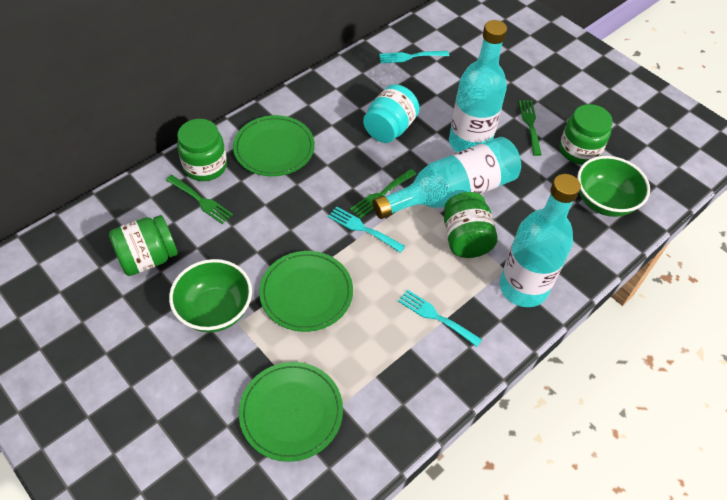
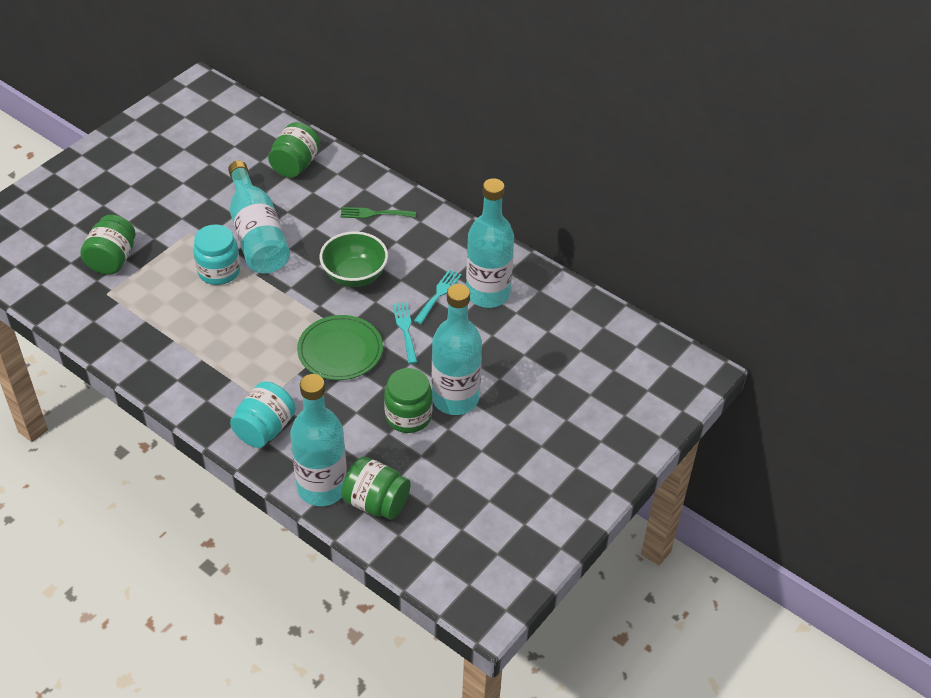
green bowl: [169,259,252,332] [577,156,650,217] = 2 -> [320,232,388,287] = 1
green fork: [166,175,233,224] [350,169,416,218] [519,100,542,156] = 3 -> [341,207,416,219] = 1
green plate: [233,115,315,176] [239,362,343,462] [259,251,353,332] = 3 -> [297,315,383,380] = 1
turquoise bottle: [372,137,521,219] [449,20,507,152] [500,174,581,307] = 3 -> [228,161,290,273] [290,374,347,506] [432,284,482,415] [466,178,514,308] = 4
turquoise fork: [328,206,405,253] [379,51,449,63] [398,290,482,347] = 3 -> [393,302,417,364] [414,270,462,324] = 2
turquoise jar: [363,84,420,143] = 1 -> [193,224,240,285] [230,381,296,448] = 2

